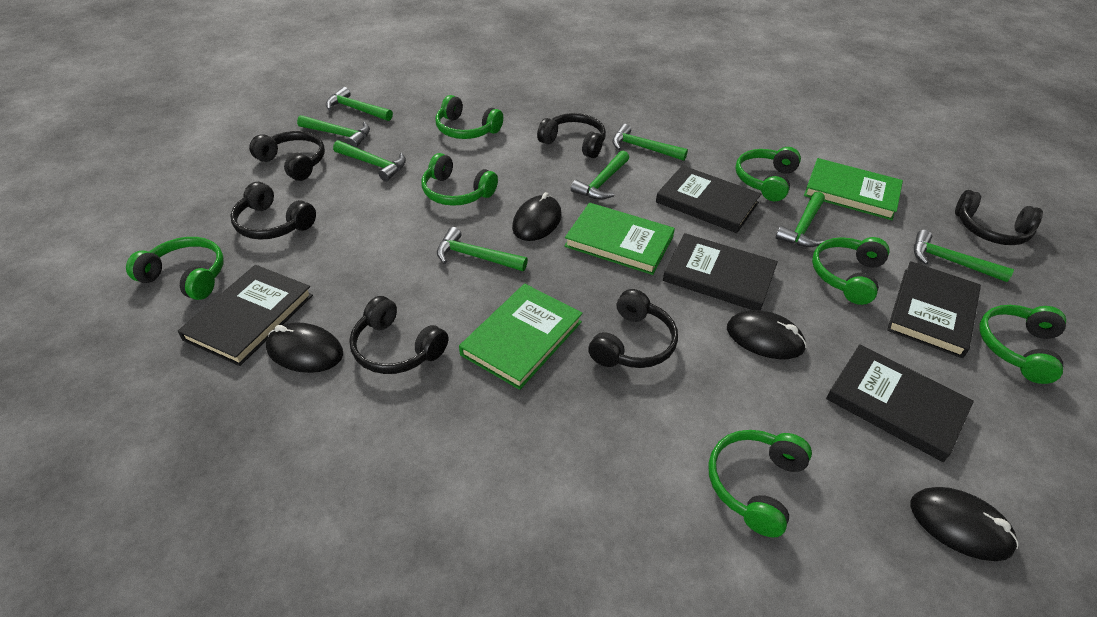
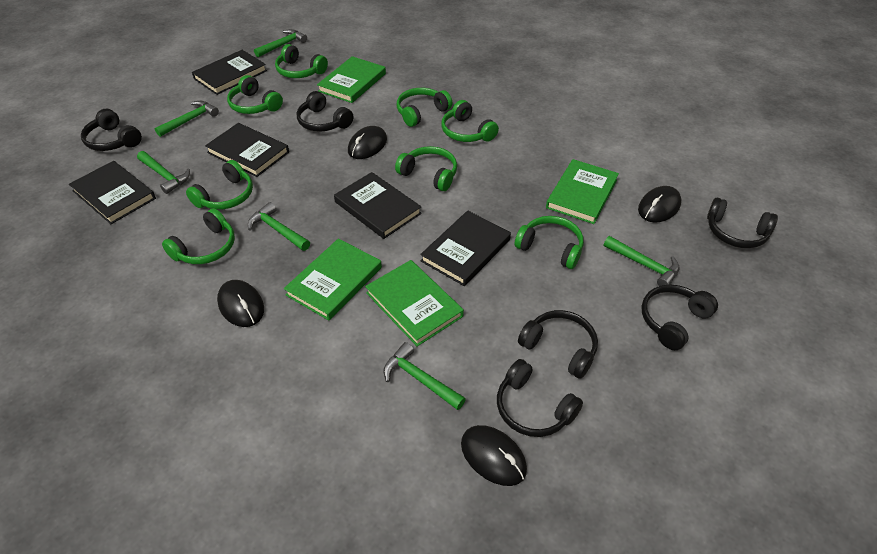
green book: [459,284,583,390] [564,203,675,275] [804,158,903,220] = 3 -> [284,238,382,321] [317,56,386,103] [365,260,464,347] [546,159,619,224] = 4
green hammer: [297,115,370,148] [326,87,393,121] [333,140,406,181] [437,227,528,271] [571,151,629,200] [612,124,688,161] [776,192,825,247] [914,230,1014,282] = 8 -> [137,151,190,194] [155,101,219,137] [248,202,310,251] [254,29,307,57] [384,342,466,410] [604,236,679,286] = 6
green headphones: [126,237,224,300] [422,153,498,206] [435,95,503,139] [708,430,812,537] [735,147,801,201] [812,237,890,305] [979,305,1066,384] = 7 -> [162,208,235,264] [186,160,253,210] [227,75,283,114] [275,44,328,78] [395,146,457,191] [397,88,453,127] [441,100,499,142] [514,216,584,269] = 8

